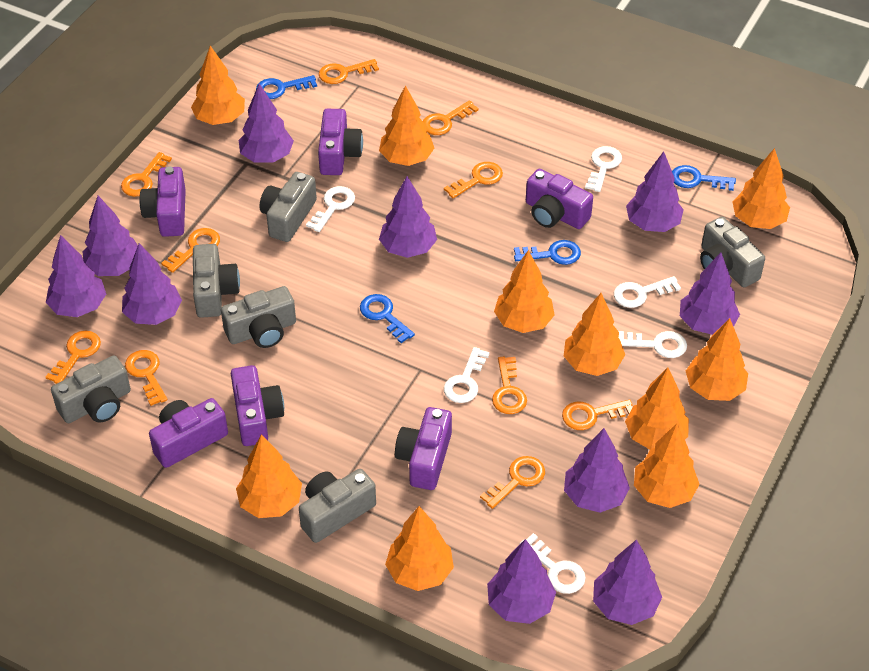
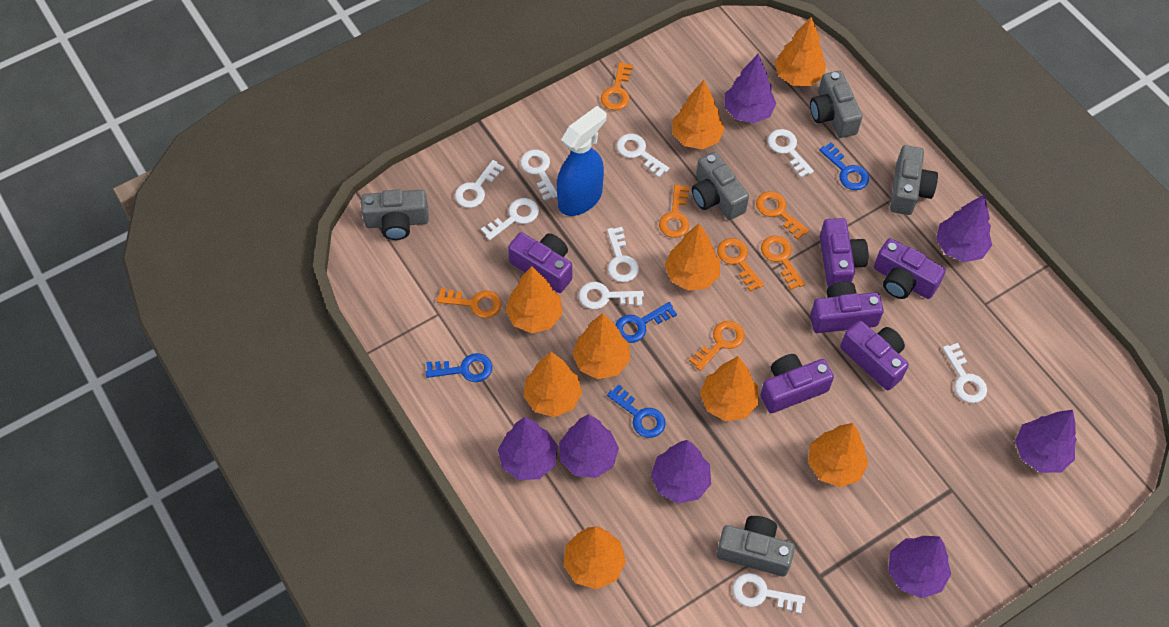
blue spray bottle: none = 0 -> [557,106,607,216] = 1
grey camera: [51,355,131,423] [193,244,240,318] [221,286,296,348] [259,172,317,242] [299,469,376,543] [700,217,765,287] = 6 -> [361,189,429,240] [692,152,749,220] [716,516,795,576] [810,71,862,138] [890,145,938,215] = 5
orange key: [46,331,101,384] [121,152,172,197] [125,350,167,406] [161,228,220,273] [319,59,379,84] [423,100,479,135] [444,162,503,199] [480,456,545,509] [492,356,527,414] [562,399,633,430] = 10 -> [437,288,502,318] [601,62,633,110] [659,184,689,238] [689,321,745,371] [717,238,764,292] [756,191,809,240] [761,236,805,290] = 7
orange tree: [191,46,245,125] [236,434,302,518] [379,85,434,166] [385,506,454,591] [494,250,555,333] [564,293,625,376] [625,367,689,449] [634,424,699,508] [686,318,748,401] [732,148,790,229] = 10 -> [506,266,562,333] [523,352,582,417] [563,527,626,589] [572,313,630,379] [665,224,720,291] [673,80,725,149] [700,356,758,421] [775,17,826,86] [808,423,868,487] = 9
purple tree: [46,235,106,317] [83,196,138,276] [122,243,182,325] [239,84,294,163] [379,176,437,258] [487,539,556,624] [564,428,630,513] [593,540,662,625] [626,151,684,232] [680,252,740,335] = 10 -> [498,417,558,480] [559,414,619,478] [651,440,711,503] [725,54,777,123] [888,536,951,598] [936,194,992,262] [1015,410,1077,473] = 7
white key: [306,186,355,232] [444,347,490,403] [519,533,586,594] [585,146,622,192] [614,276,681,308] [619,331,687,358] = 6 -> [455,160,505,208] [481,198,539,240] [520,150,557,201] [579,282,644,309] [607,227,639,282] [617,134,669,178] [733,573,805,614] [768,129,814,178] [943,343,987,403] = 9

